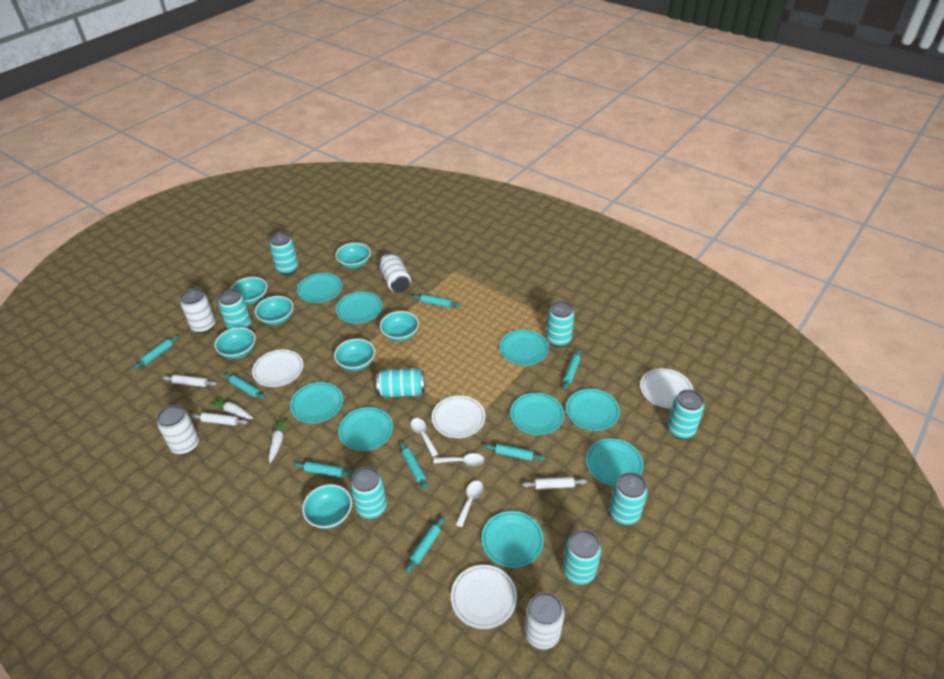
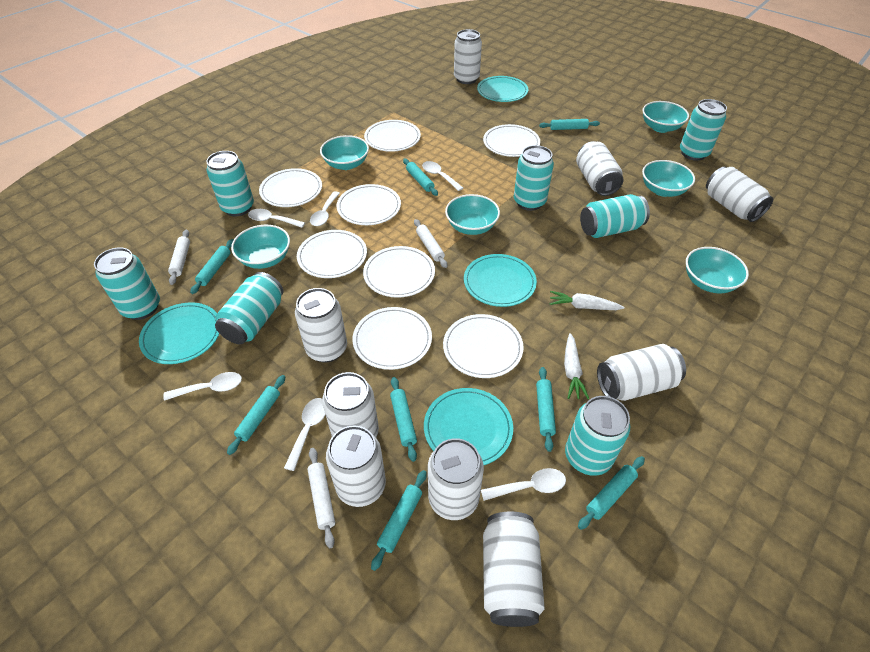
turquoise bowl: [215,327,256,359] [230,277,267,305] [255,296,293,325] [302,484,352,529] [334,339,375,371] [335,243,371,268] [380,311,419,341] = 7 -> [231,225,290,269] [320,135,369,170] [445,194,500,235] [642,160,695,197] [643,101,689,133] [686,247,749,294] = 6
turquoise can: [218,289,252,330] [269,232,299,275] [350,467,387,519] [376,368,425,397] [546,301,575,347] [562,530,601,585] [609,472,648,525] [667,389,704,439] = 8 -> [94,248,160,320] [206,151,254,216] [215,272,283,344] [514,145,554,211] [565,396,630,476] [580,194,650,238] [680,99,727,161] = 7
turquoise plate: [290,382,343,423] [297,273,342,303] [336,292,382,324] [338,407,393,451] [481,511,544,568] [500,330,549,365] [510,393,564,435] [566,389,620,431] [586,438,644,486] = 9 -> [139,302,219,364] [424,388,513,465] [464,254,537,307] [477,76,528,102] = 4
white can: [157,405,199,455] [180,288,215,333] [380,254,411,293] [525,592,564,649] = 4 -> [295,288,347,363] [322,372,379,437] [326,426,386,507] [428,438,484,520] [454,29,482,84] [483,512,545,627] [576,141,623,196] [597,344,686,401] [706,167,773,222] = 9
white plate: [252,349,303,387] [432,395,486,438] [451,565,517,629] [640,368,693,408] = 4 -> [259,168,322,207] [297,230,367,278] [337,184,401,225] [353,307,432,370] [363,246,435,298] [364,120,421,152] [443,314,524,378] [483,124,540,157] = 8
white spoon: [411,418,438,457] [433,453,484,466] [456,480,483,527] = 3 -> [163,372,242,401] [248,209,305,228] [284,398,325,471] [310,191,340,226] [422,161,463,191] [481,468,566,501] = 6

